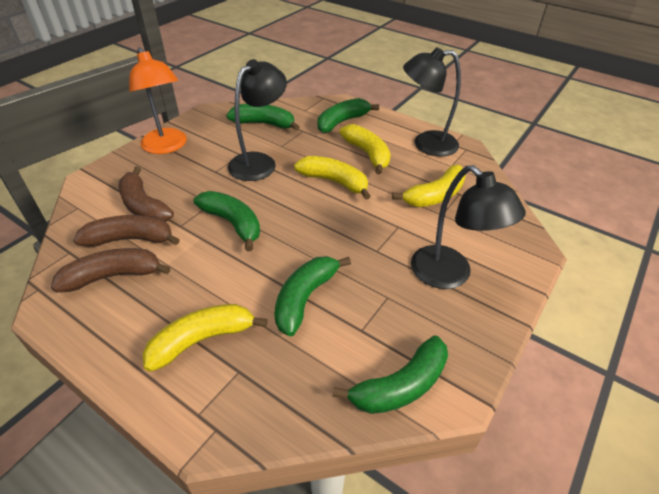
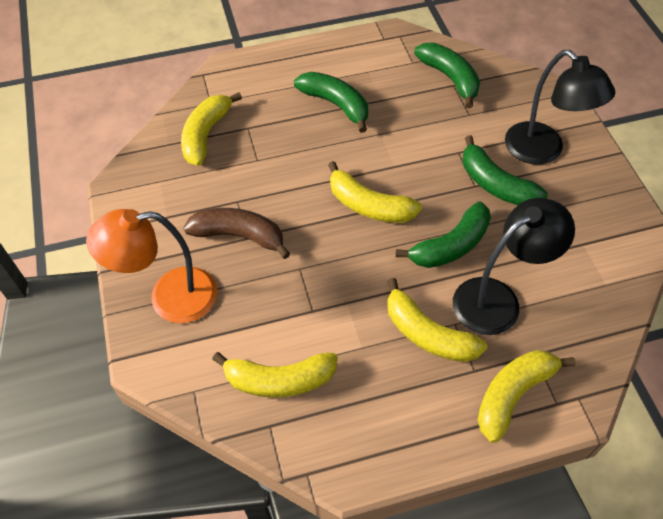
black lamp: [228,59,287,181] [403,47,461,157] [411,165,526,289] = 3 -> [453,198,575,335] [505,50,615,165] = 2
brown banana: [51,248,171,292] [73,215,180,247] [118,166,174,222] = 3 -> [183,208,290,259] = 1
green banana: [193,191,260,251] [226,104,299,131] [274,256,351,336] [317,98,379,133] [333,336,448,414] = 5 -> [294,72,368,133] [396,202,491,268] [414,42,480,108] [463,135,548,205] = 4
yellow banana: [142,304,268,372] [294,156,371,200] [340,124,391,175] [392,165,466,207] = 4 -> [181,92,242,166] [212,352,338,398] [328,161,422,223] [387,278,487,362] [478,350,576,443] = 5

